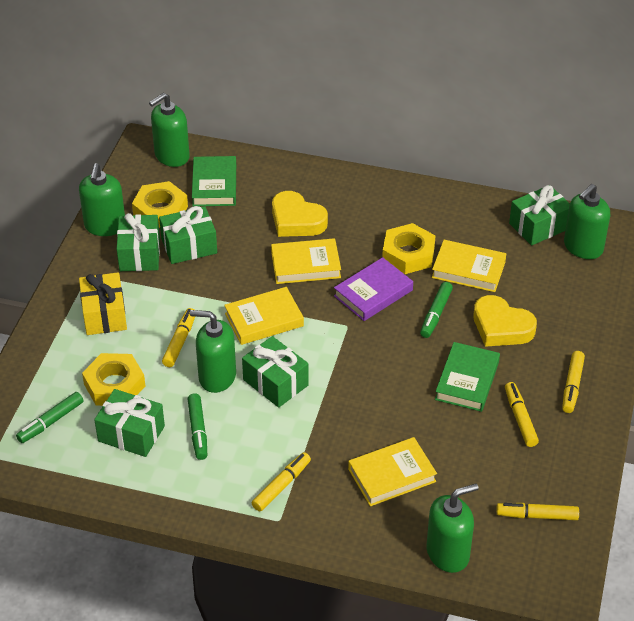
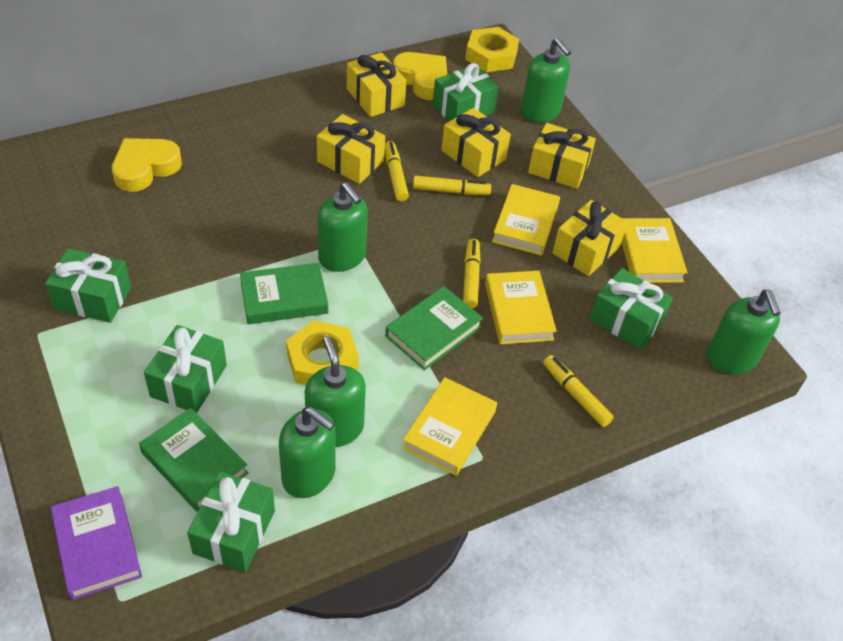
green book: [192,156,236,207] [435,342,500,412] = 2 -> [139,408,248,512] [240,263,328,324] [385,286,483,370] = 3
green marker: [16,392,83,443] [188,394,207,460] [420,282,453,338] = 3 -> none = 0
yellow gift: [79,272,127,335] = 1 -> [317,114,385,184] [347,52,406,117] [441,108,511,177] [528,123,596,189] [552,200,628,276] = 5
yellow marker: [162,308,195,367] [252,452,311,511] [496,503,579,520] [505,382,539,447] [562,351,585,413] = 5 -> [385,141,409,201] [413,176,491,195] [463,239,481,308] [543,355,614,427] = 4
yellow nut: [82,353,145,406] [132,181,188,228] [382,223,435,274] = 3 -> [286,320,359,385] [465,27,519,72] = 2

